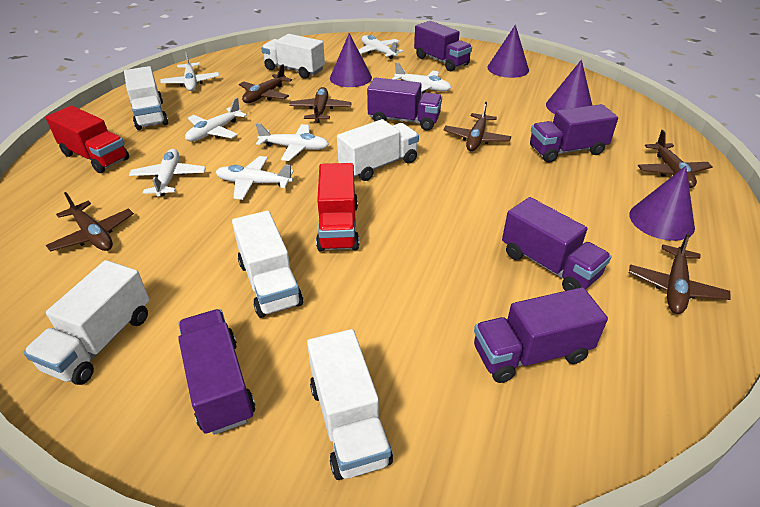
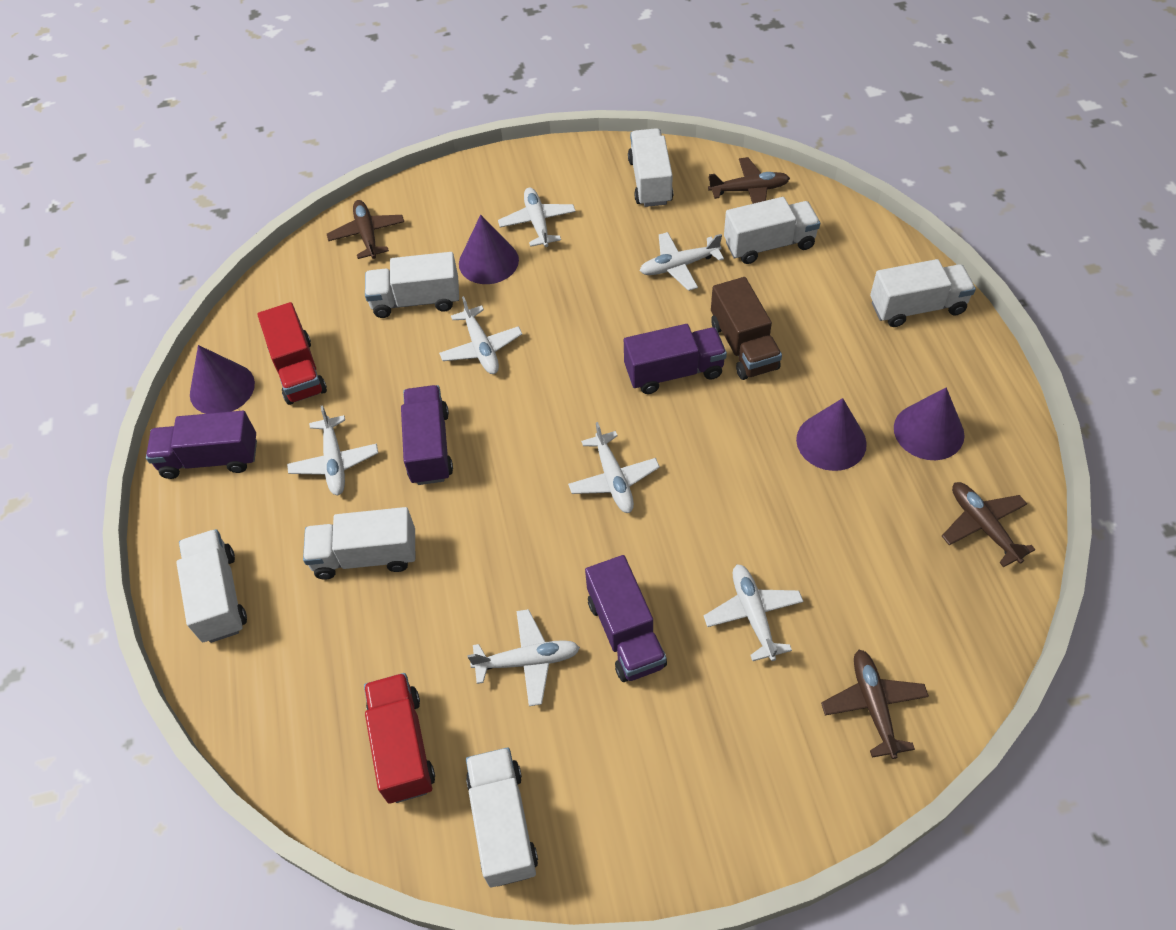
brown plane: [46,192,134,252] [239,64,292,103] [289,87,351,123] [444,102,511,151] [629,233,731,314] [638,130,712,188] = 6 -> [327,200,404,259] [708,157,790,204] [821,650,929,759] [942,482,1036,567] = 4
brown truck: none = 0 -> [711,277,782,380] = 1
purple truck: [178,309,255,435] [367,77,442,131] [414,21,472,71] [474,287,608,383] [502,197,611,291] [530,104,618,163] = 6 -> [146,411,257,479] [401,385,453,485] [585,555,667,682] [624,324,727,394] = 4
white truck: [23,260,150,385] [124,66,168,130] [232,211,303,318] [261,34,325,79] [307,329,393,480] [337,119,419,181] = 6 -> [176,529,247,643] [303,507,415,579] [365,252,459,318] [466,747,538,887] [628,128,673,207] [724,197,820,264] [870,259,976,327] = 7

